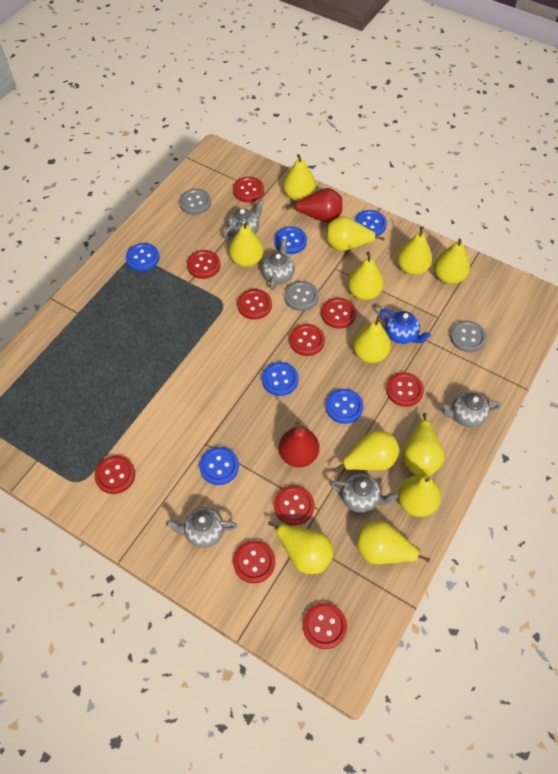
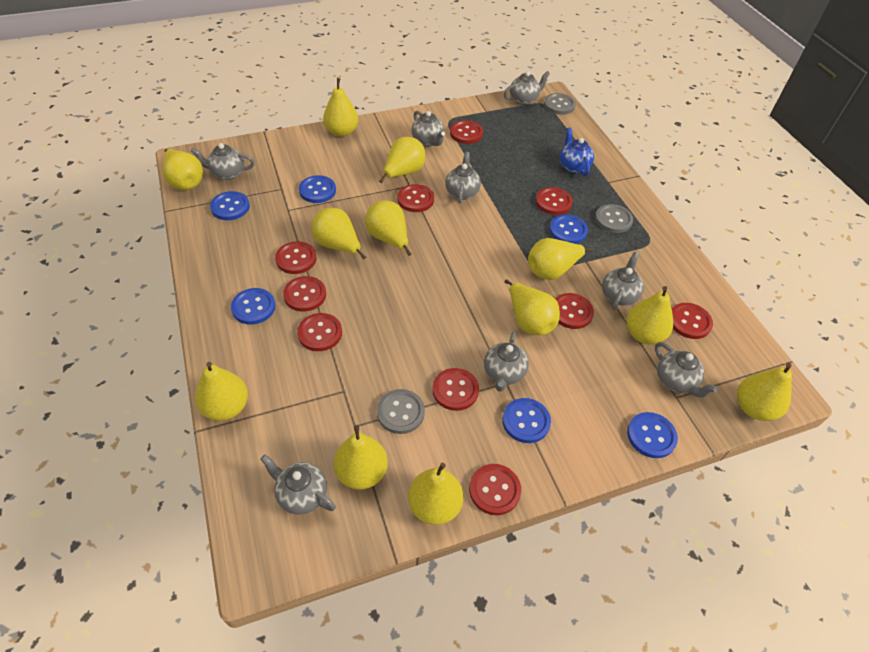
grey teapot: [166,507,237,548] [223,200,264,240] [262,238,295,290] [330,474,398,513] [441,392,501,428] = 5 -> [191,143,255,180] [261,455,336,515] [411,111,445,146] [445,152,481,204] [484,332,529,392] [504,71,550,105] [602,252,644,310] [655,342,718,398] = 8
red pear: [279,422,319,467] [286,188,342,222] = 2 -> none = 0

